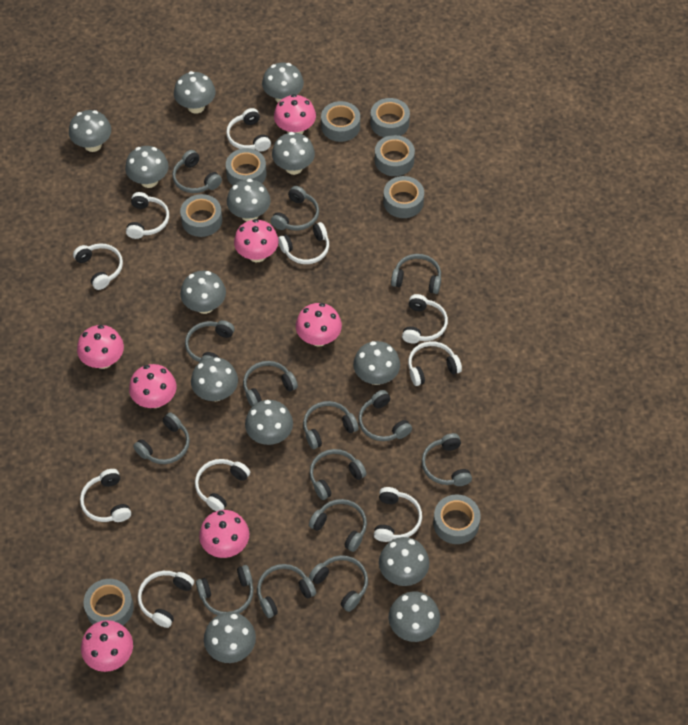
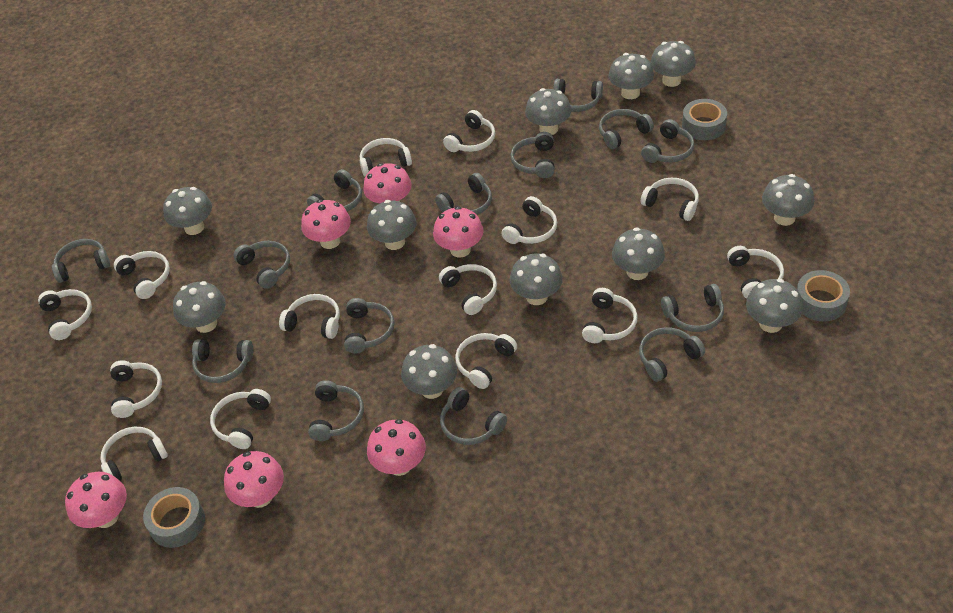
grey mushroom: [69,110,111,152] [125,146,169,188] [174,71,216,113] [180,271,226,314] [191,357,238,401] [204,612,256,663] [227,179,271,221] [245,400,293,445] [262,63,304,102] [272,132,315,175] [353,341,400,385] [379,537,429,586] [389,591,440,642] = 13 -> [163,187,212,235] [173,281,226,333] [367,200,417,250] [401,344,457,399] [510,253,563,305] [525,88,571,135] [609,53,654,99] [612,227,665,280] [650,41,696,87] [746,279,803,333] [762,174,814,226] = 11
grey tape: [83,579,134,626] [180,194,222,237] [226,148,266,185] [321,101,360,142] [370,98,410,137] [375,135,415,176] [383,176,424,218] [433,494,481,544] = 8 -> [143,487,205,548] [682,99,727,140] [797,270,850,321] = 3
pink mushroom: [77,325,124,369] [81,620,133,672] [129,364,177,408] [199,510,249,558] [234,219,279,262] [274,94,316,134] [296,303,342,347] = 7 -> [65,472,127,528] [224,451,284,508] [301,199,351,249] [363,163,412,203] [367,419,426,476] [433,206,484,257] = 6
white headphones: [73,243,123,290] [80,469,131,522] [126,192,169,239] [138,571,194,628] [195,459,250,511] [226,108,271,152] [278,222,329,264] [374,487,422,542] [402,294,448,343] [408,341,462,386] = 10 -> [38,289,92,340] [100,427,168,481] [110,360,162,418] [114,251,170,299] [210,389,271,449] [279,294,340,339] [360,138,412,177] [439,264,497,315] [443,110,495,152] [455,333,517,389] [502,196,557,244] [582,288,638,343] [641,178,699,221] [727,246,784,299] = 14

